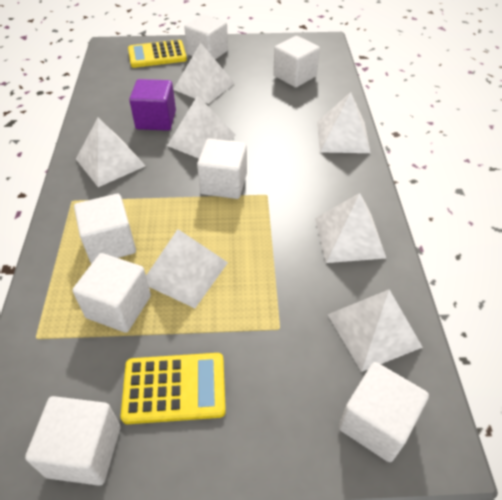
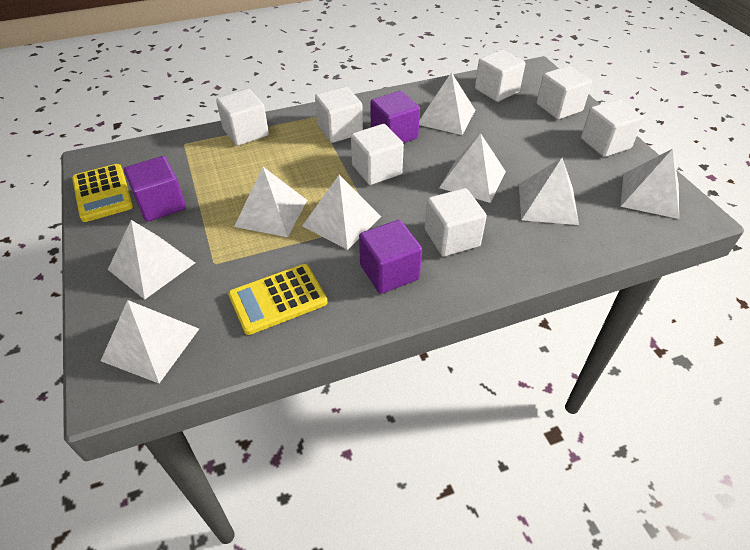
purple cube: [129,79,176,131] = 1 -> [124,156,186,222] [359,220,422,294] [371,91,420,143] = 3
white pyramid: [76,118,145,187] [146,229,228,308] [167,95,235,159] [173,43,234,104] [315,193,386,263] [317,92,371,153] [328,290,423,372] = 7 -> [101,300,199,383] [108,220,195,300] [234,167,307,237] [302,175,381,250] [419,72,475,135] [439,133,506,203] [519,158,579,225] [621,149,679,219] = 8

